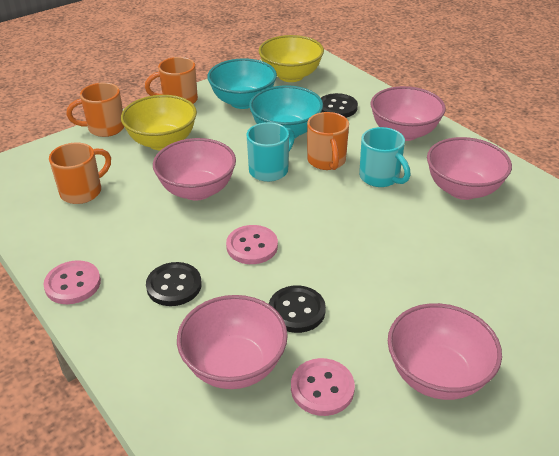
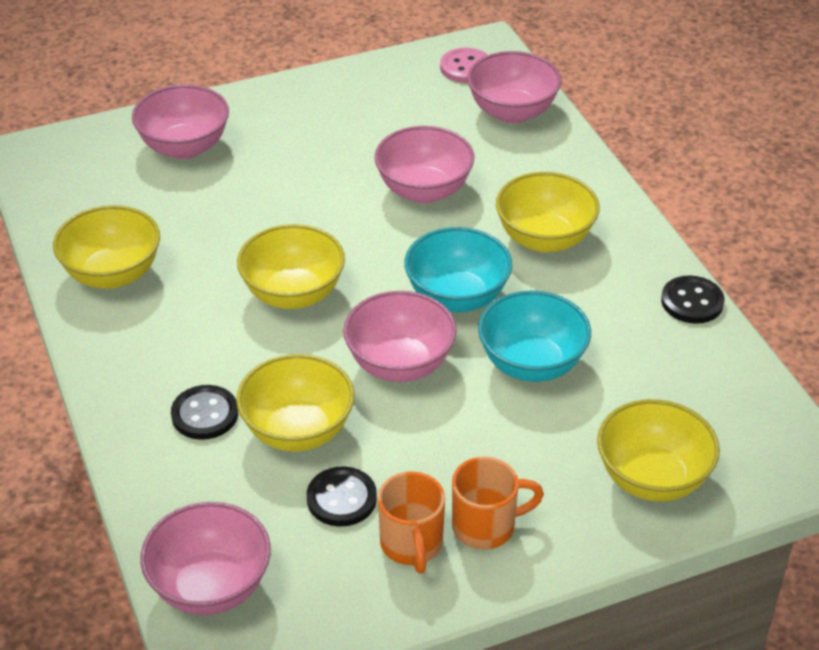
orange mug: [49,143,111,204] [66,83,124,137] [145,57,198,104] [307,112,349,170] = 4 -> [378,471,445,574] [452,457,544,550] = 2
pink button: [43,260,101,304] [226,225,278,264] [291,358,355,416] = 3 -> [440,48,488,83] = 1
turquoise mug: [247,122,295,182] [359,127,411,187] = 2 -> none = 0
yellow bowl: [121,95,197,150] [259,35,324,82] = 2 -> [53,205,160,289] [236,354,355,451] [237,224,345,309] [496,172,600,253] [597,399,720,501] = 5

